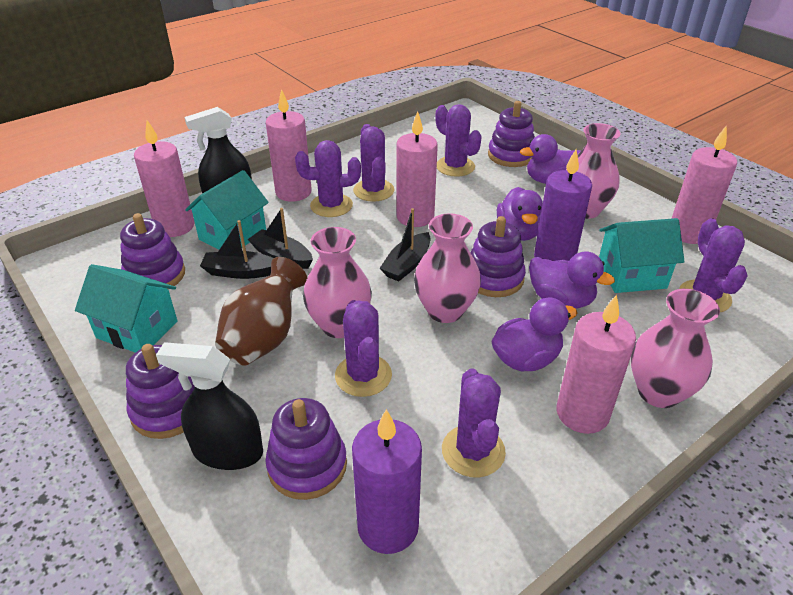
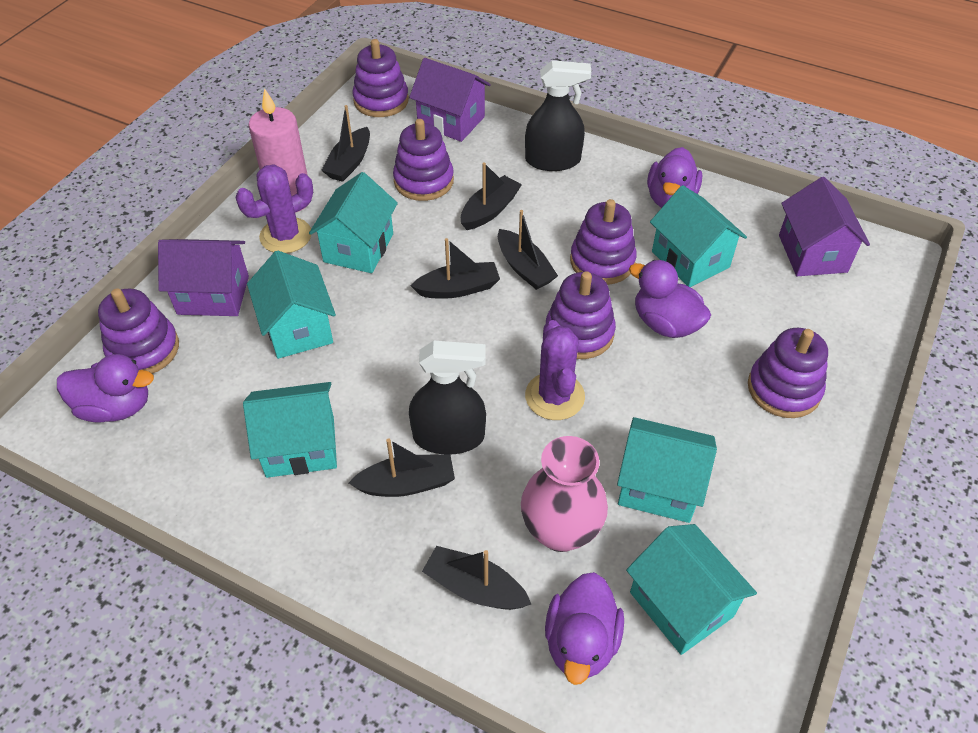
black boat: [200,220,274,279] [248,208,313,269] [380,208,430,282] = 3 -> [321,105,370,182] [349,439,455,497] [411,238,500,299] [422,546,531,610] [461,162,522,230] [498,210,558,290] = 6
brown vase: [215,257,307,365] = 1 -> none = 0
pink candle: [134,120,194,237] [266,89,312,202] [396,111,438,227] [556,295,636,434] [671,125,737,244] = 5 -> [248,88,309,213] = 1
pink vase: [303,227,372,338] [414,213,481,323] [566,123,620,219] [631,289,720,408] = 4 -> [521,436,608,552] = 1
purple cactus: [295,140,361,217] [335,300,392,397] [353,124,395,202] [435,104,482,177] [442,368,506,478] [679,218,748,312] = 6 -> [236,164,313,253] [525,320,585,420] = 2
purple candle: [352,409,422,554] [534,149,592,261] = 2 -> none = 0
purple house: none = 0 -> [158,239,249,316] [409,58,491,142] [779,177,870,276] = 3
purple stacking toy: [120,213,185,289] [126,344,195,439] [265,398,347,500] [470,216,526,297] [488,101,535,167] = 5 -> [98,288,179,374] [353,39,409,117] [393,119,454,201] [546,271,616,359] [570,199,637,285] [748,328,828,418] = 6
turquoise house: [75,264,177,353] [185,170,269,250] [599,218,685,293] = 3 -> [243,382,337,478] [247,250,336,359] [309,172,398,273] [617,417,717,523] [626,524,757,655] [650,185,747,287] = 6

